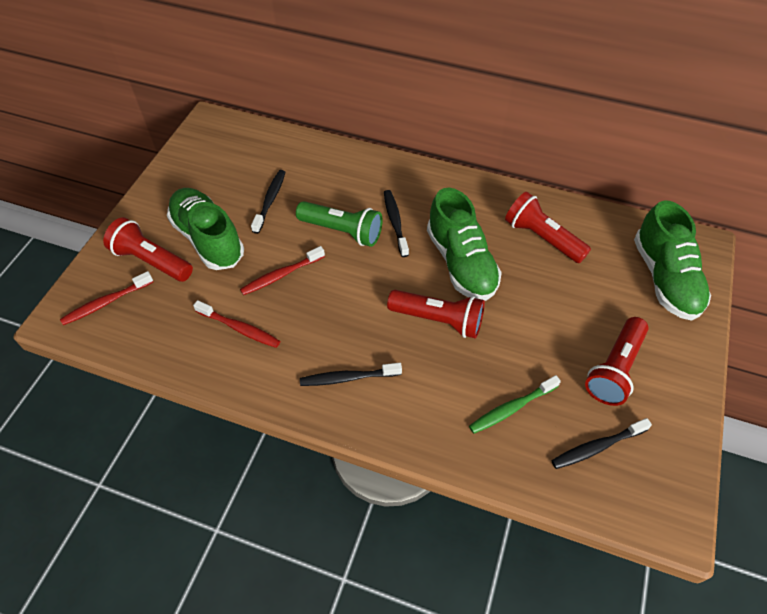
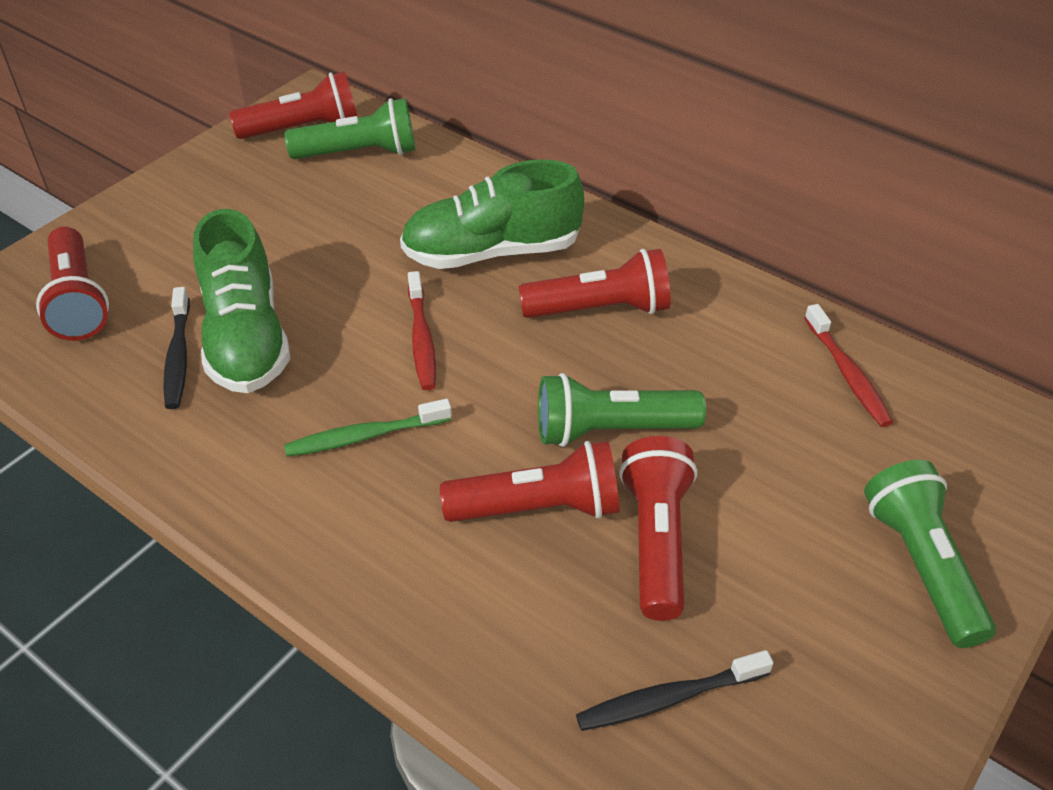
black toothbrush: [251,170,285,234] [300,363,402,386] [384,190,409,257] [551,418,652,469] = 4 -> [163,287,190,409] [576,650,773,731] = 2
green flashlight: [296,201,383,247] = 1 -> [285,98,415,159] [538,373,706,447] [864,460,996,648] = 3
green shoe: [167,188,244,270] [427,188,502,301] [634,200,711,321] = 3 -> [193,209,290,393] [400,159,584,269] = 2
red flashlight: [103,217,193,282] [387,290,485,339] [505,192,591,263] [585,317,649,406] = 4 -> [36,227,109,341] [229,72,357,139] [440,441,619,522] [519,249,671,318] [619,436,697,621] = 5
red toothbrush: [60,271,153,325] [193,300,280,348] [240,246,325,295] = 3 -> [408,271,436,390] [804,304,893,427] = 2

